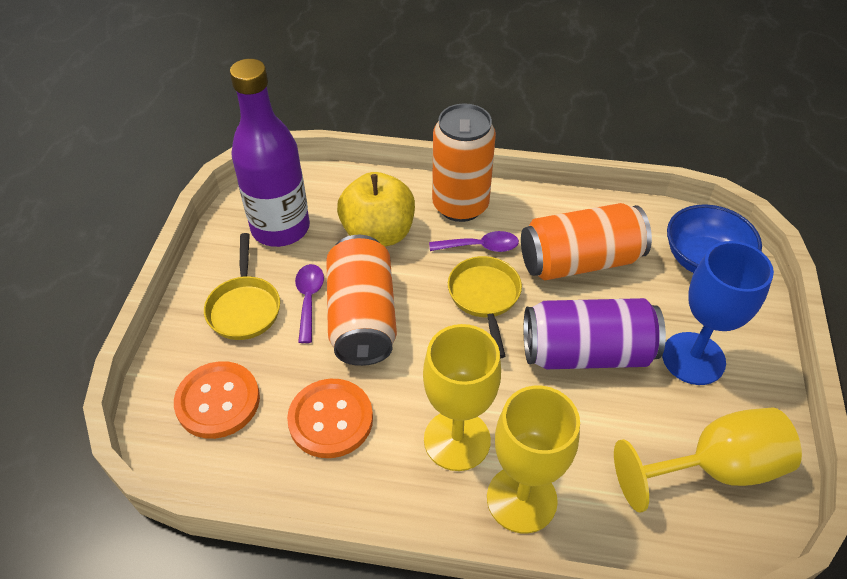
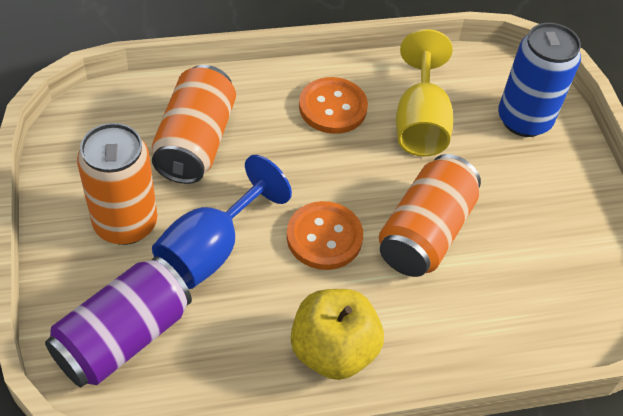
blue bowl: [667,204,762,273] = 1 -> none = 0
blue can: none = 0 -> [498,23,581,137] = 1
purple bottle: [230,59,310,247] = 1 -> none = 0
purple spoon: [295,264,324,343] [429,231,519,252] = 2 -> none = 0
yellow goblet: [423,324,501,471] [487,385,580,534] [614,407,802,512] = 3 -> [396,29,453,156] = 1
yellow pan: [204,233,280,340] [448,256,522,358] = 2 -> none = 0

